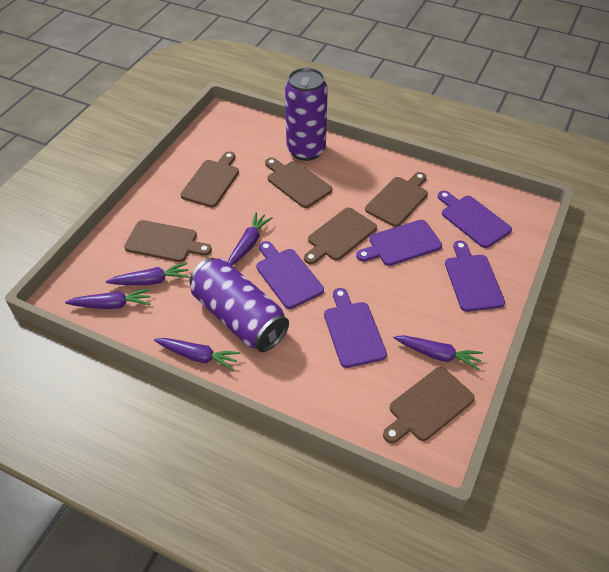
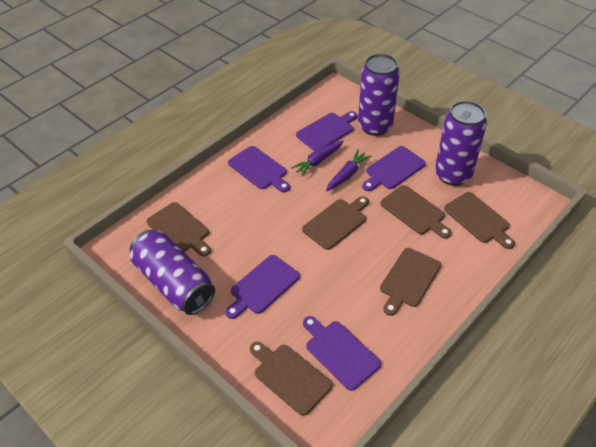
purple can: [189,258,289,352] [285,67,328,161] = 2 -> [130,230,215,315] [358,54,400,136] [435,101,487,186] = 3
purple carrot: [65,288,151,309] [106,262,189,285] [154,338,240,371] [228,212,273,265] [393,335,483,370] = 5 -> [291,141,344,176] [326,149,371,191] = 2

